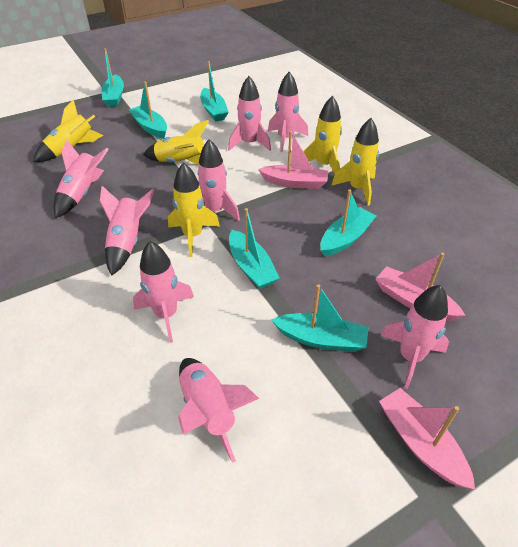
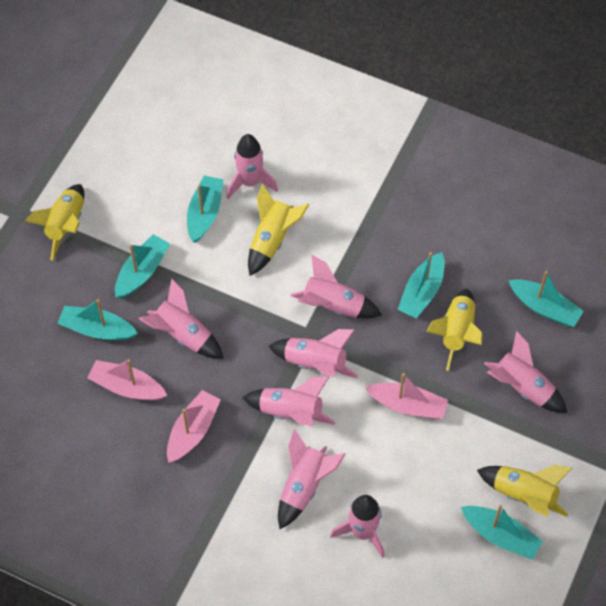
yellow rocket: [33,99,103,162] [143,120,209,165] [168,162,220,257] [303,96,342,174] [331,118,379,206] = 5 -> [25,184,84,261] [248,184,309,276] [427,289,482,371] [477,465,572,517] = 4

